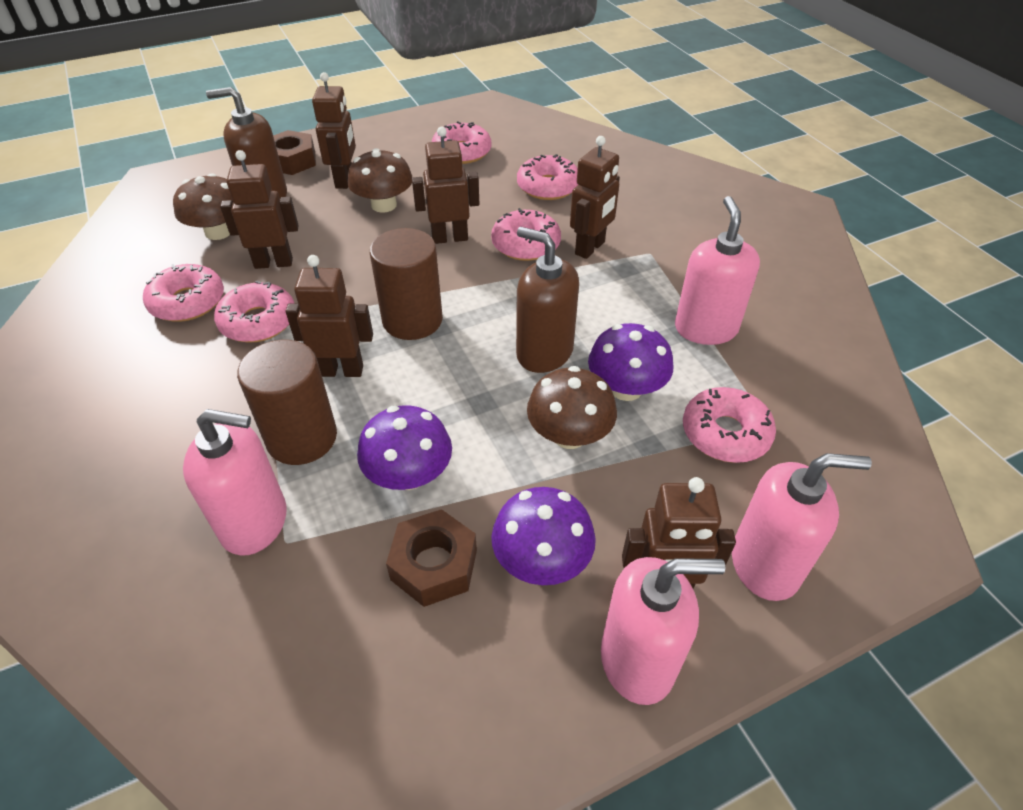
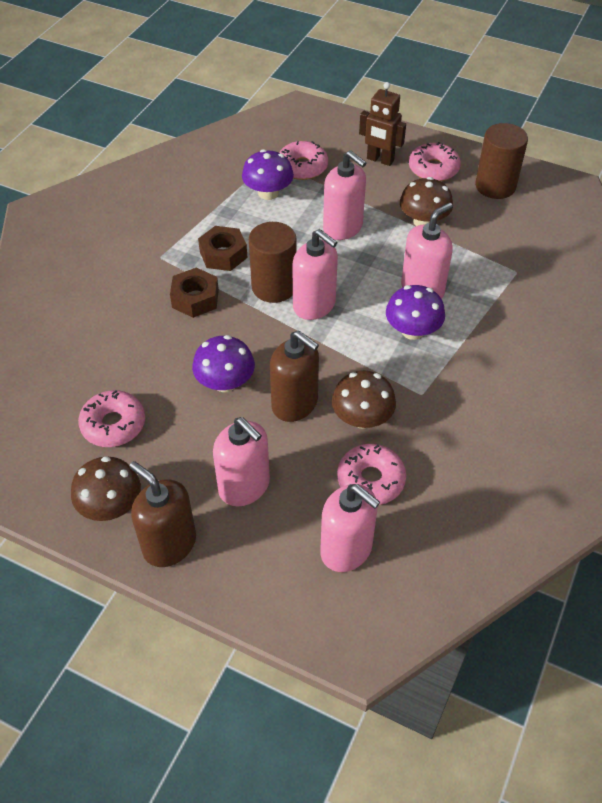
brown robot: [220,150,299,269] [286,255,373,377] [312,72,356,189] [412,127,479,244] [570,136,620,259] [622,477,736,589] = 6 -> [359,82,406,166] = 1
pink donut: [143,264,224,322] [214,280,295,343] [432,121,491,164] [491,208,561,261] [517,154,578,200] [683,387,776,463] = 6 -> [78,390,145,447] [279,141,328,180] [337,444,406,505] [409,142,461,181] = 4
pink soap dispenser: [183,409,287,556] [601,557,726,705] [675,196,760,345] [732,453,872,601] = 4 -> [213,417,270,506] [292,229,338,320] [320,484,380,572] [323,150,367,240] [401,202,453,299] = 5

